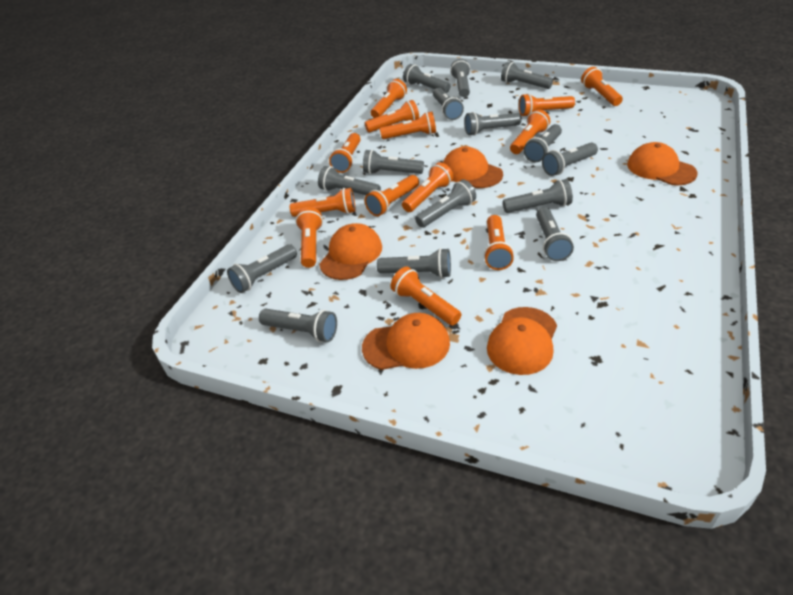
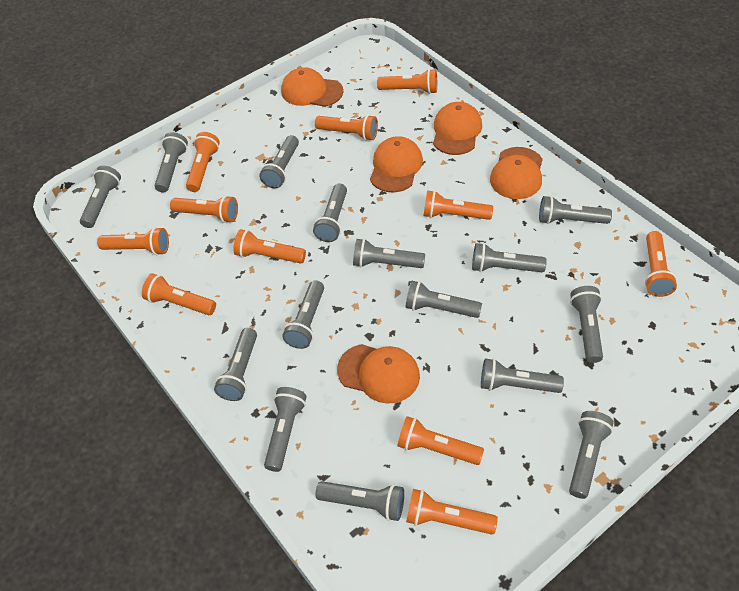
orange flashlight: [290,188,355,217] [295,207,323,268] [329,133,360,173] [365,100,419,133] [365,175,419,216] [371,79,407,118] [380,112,436,139] [391,267,461,325] [402,162,454,212] [484,215,514,270] [510,109,550,154] [519,93,575,117] [581,67,623,106] = 13 -> [97,227,169,255] [142,274,216,315] [170,195,238,223] [186,132,220,192] [233,229,306,264] [315,115,378,141] [377,69,437,94] [397,416,484,465] [406,489,498,535] [423,190,493,220] [645,231,677,297] = 11

